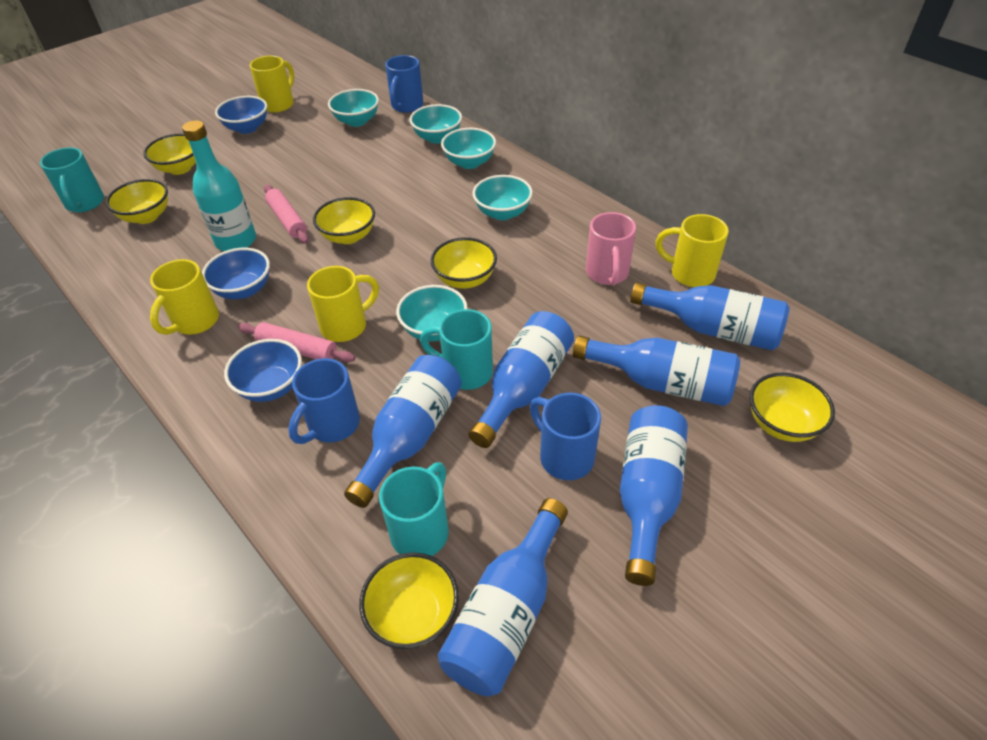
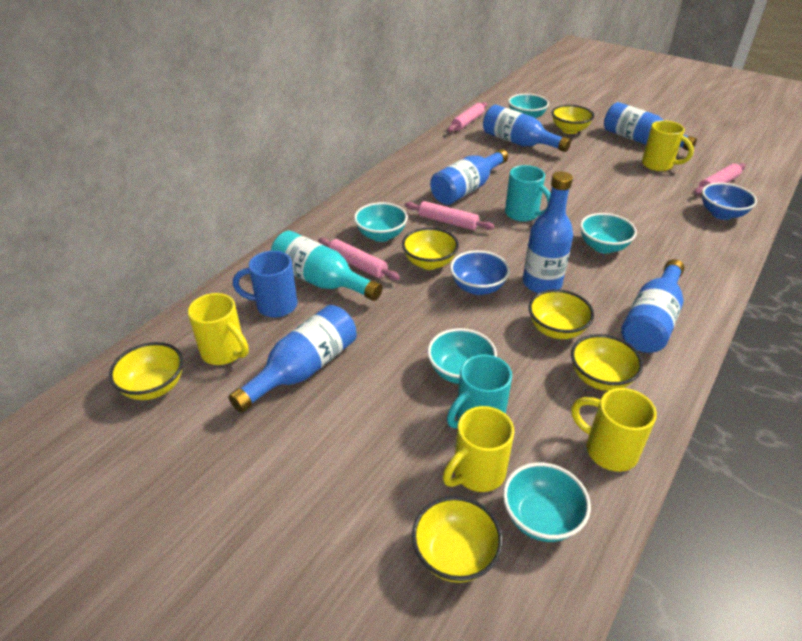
blue bowl: [202,248,270,299] [215,96,267,134] [224,339,302,402] = 3 -> [450,250,510,295] [702,183,757,220] = 2
blue mug: [288,358,360,444] [385,55,423,113] [530,393,601,480] = 3 -> [233,251,297,318] = 1
pink mug: [586,212,636,286] = 1 -> none = 0
pink rolling pin: [238,322,355,362] [264,185,309,244] = 2 -> [318,238,400,280] [405,201,495,230] [448,102,487,132] [694,163,746,195] = 4
turquoise mug: [40,148,104,212] [379,462,449,556] [420,309,493,390] = 3 -> [447,354,512,428] [505,165,551,222] = 2

